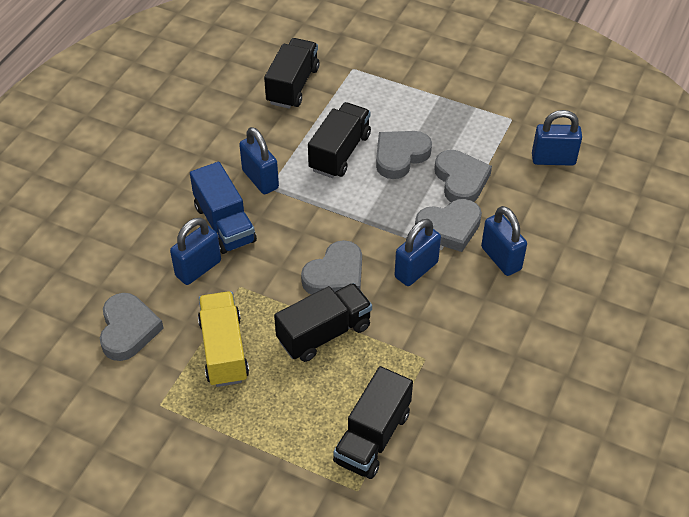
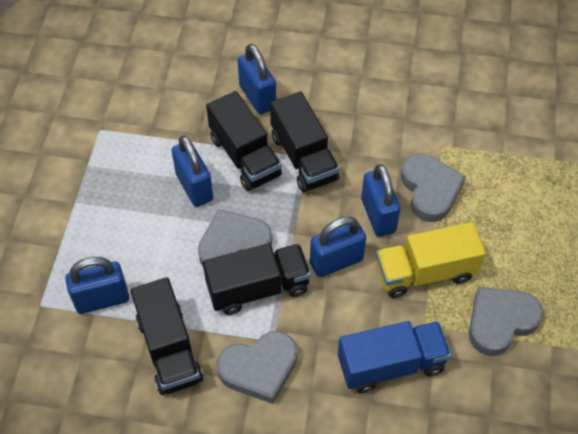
grey heart: [100,293,164,361] [301,240,362,295] [376,131,432,179] [415,199,482,252] [434,150,492,202] = 5 -> [198,209,272,266] [217,331,297,404] [401,154,466,222] [469,287,543,356] = 4

